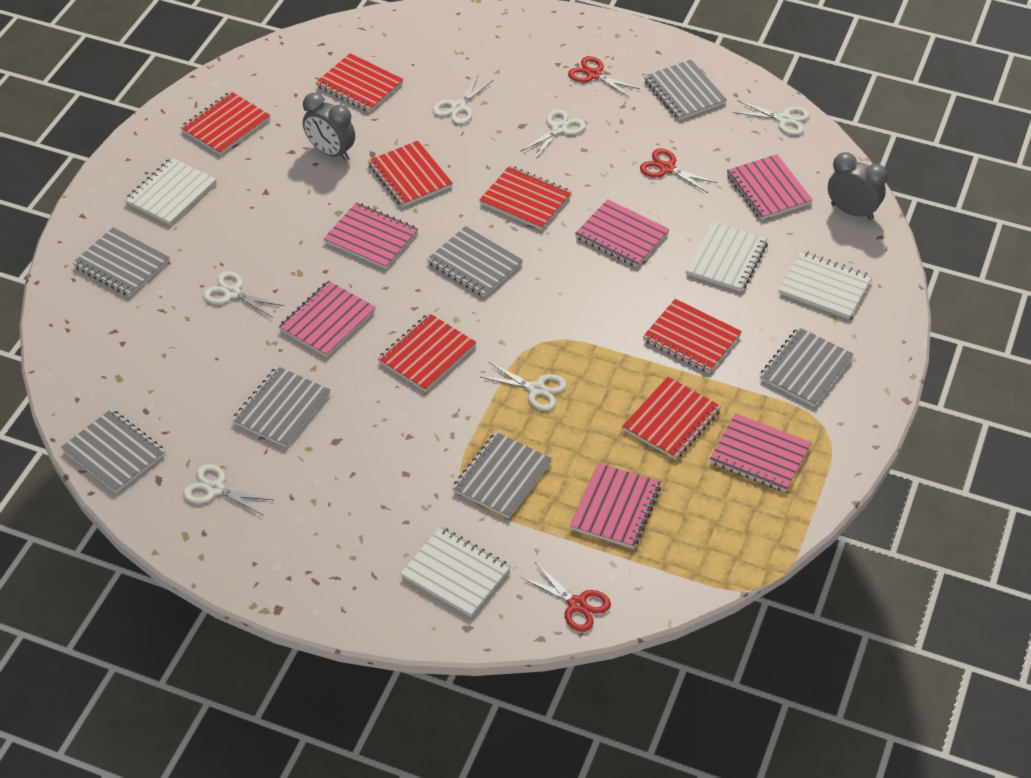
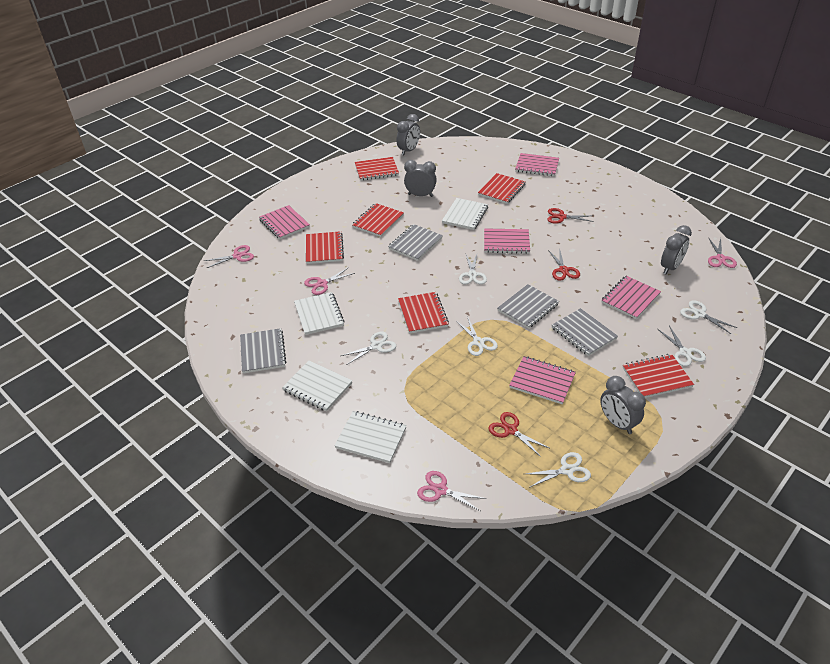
grey clock: [303,93,355,161] [828,152,888,220] = 2 -> [396,114,420,155] [404,160,437,197] [600,376,646,434] [661,225,692,274] = 4
grey notebook: [61,409,165,493] [73,227,170,297] [232,366,330,447] [427,226,523,297] [452,432,552,518] [644,60,727,120] [760,327,854,407] = 7 -> [240,328,286,373] [388,224,443,261] [498,284,559,329] [552,308,618,356] = 4
pink notebook: [279,281,376,357] [323,203,418,269] [570,463,661,549] [575,199,670,267] [710,413,811,492] [727,154,813,220] = 6 -> [259,205,310,239] [484,228,530,254] [509,356,576,404] [515,153,559,176] [601,276,661,319] = 5
pink scissors: none = 0 -> [204,245,254,268] [304,267,355,295] [417,471,487,511] [708,237,737,268] = 4
red notebook: [181,92,270,155] [316,53,404,112] [368,141,453,207] [378,313,477,392] [479,166,572,230] [622,377,721,460] [643,299,742,373] = 7 -> [306,231,344,264] [352,203,404,237] [355,157,399,181] [398,292,449,333] [478,173,525,204] [623,354,694,398] = 6

